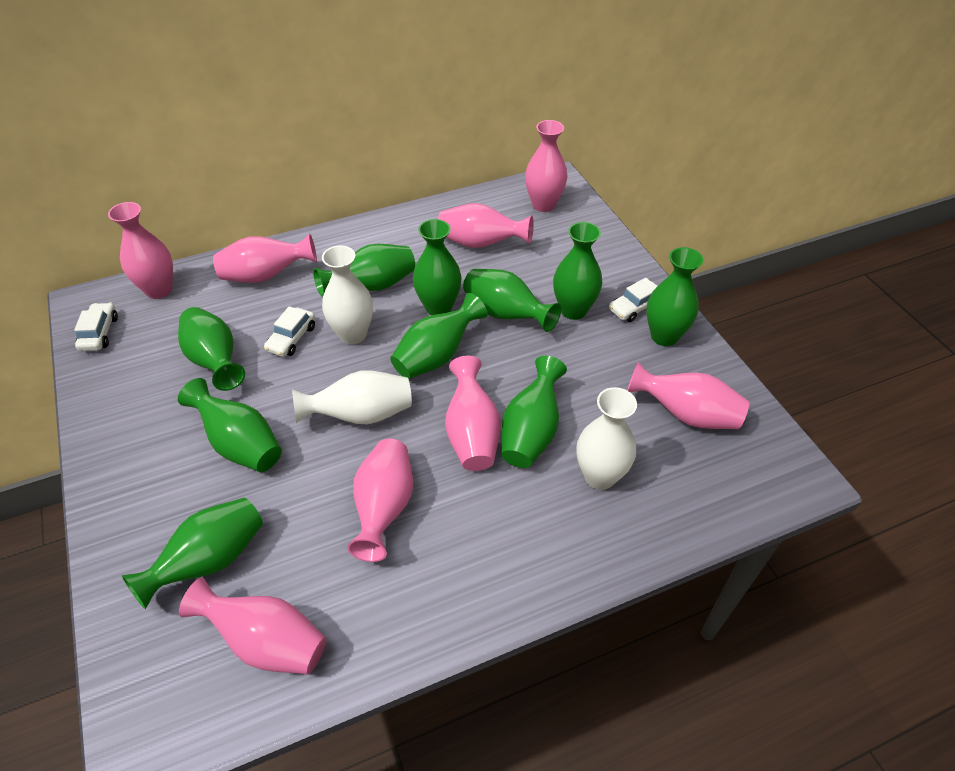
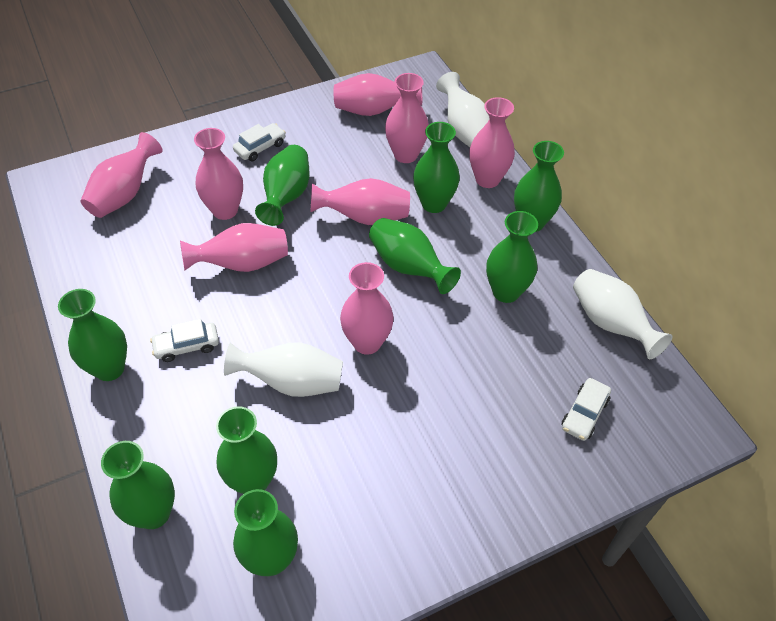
green vase: [122,498,263,609] [178,307,245,391] [178,378,282,472] [313,244,415,297] [390,293,488,379] [413,219,462,315] [463,269,561,332] [502,356,567,468] [553,222,602,320] [646,247,703,346] = 10 -> [58,289,127,381] [101,441,175,529] [216,406,277,494] [233,489,298,576] [255,145,310,226] [369,218,461,294] [413,122,460,213] [486,211,538,303] [514,141,564,232] = 9

